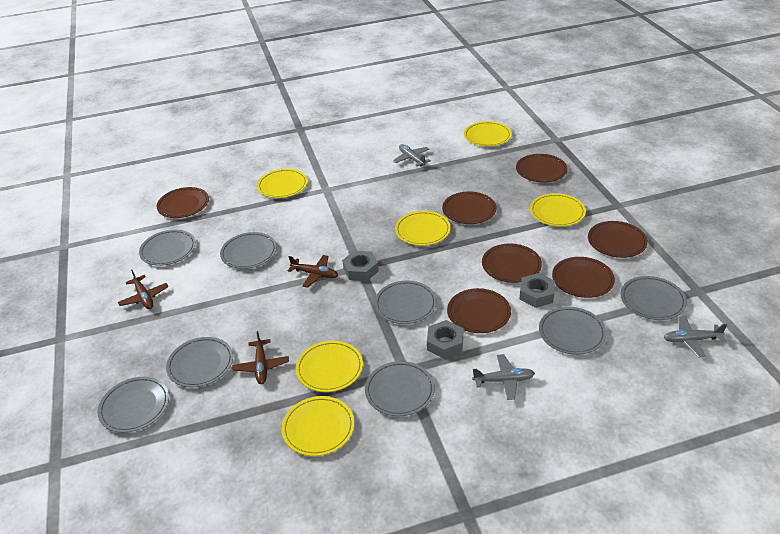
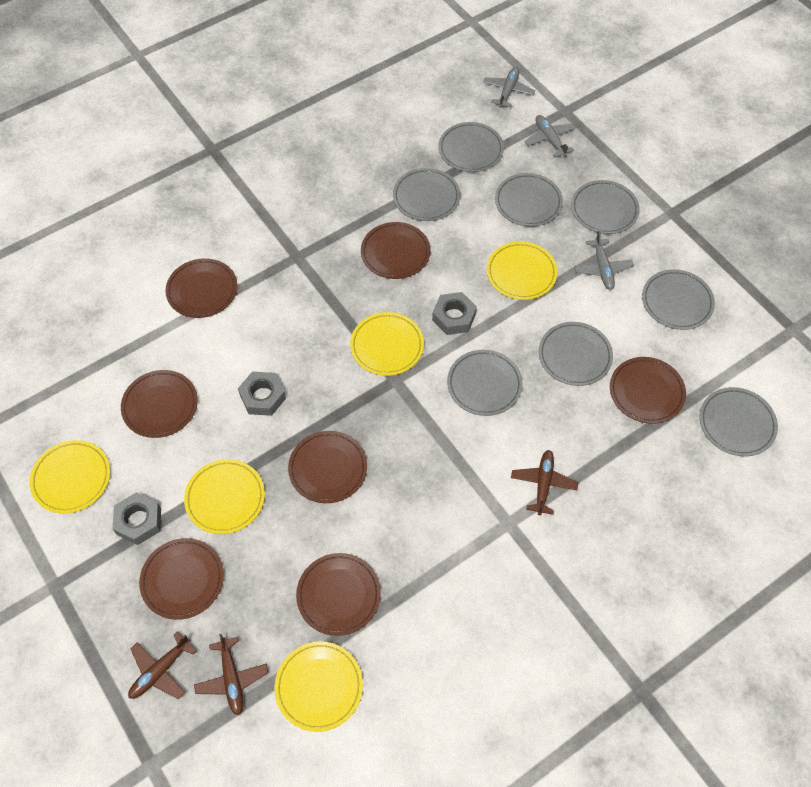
yellow plate: [257,169,308,198] [281,396,354,456] [296,341,363,392] [395,211,451,246] [464,121,512,147] [530,193,586,227] = 6 -> [30,440,110,514] [184,459,265,534] [275,641,363,732] [350,312,424,376] [487,241,557,300] = 5

